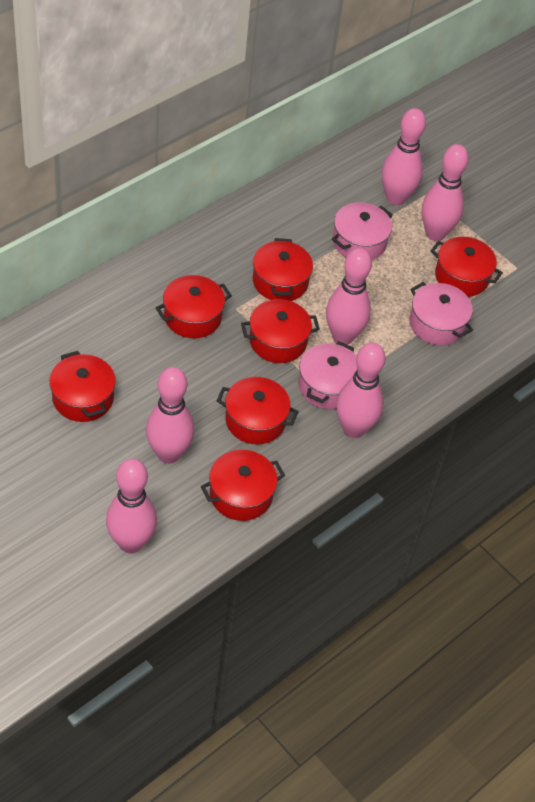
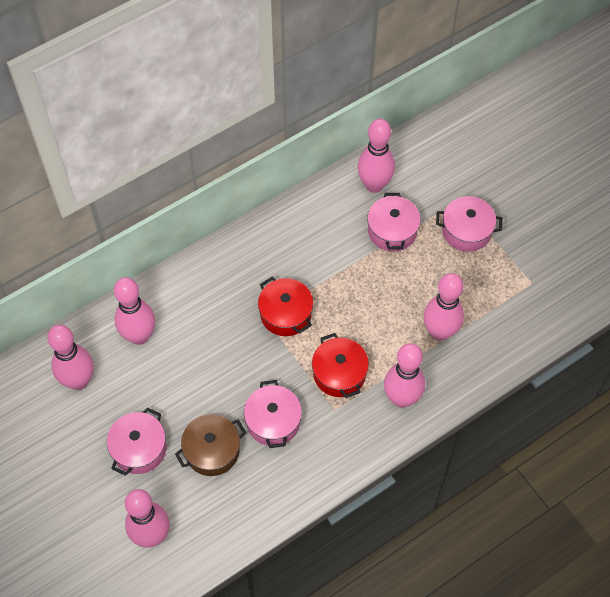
brown pot: none = 0 -> [175,414,246,476] = 1
pink pot: [298,341,357,409] [332,203,393,260] [409,282,473,345] = 3 -> [107,407,166,476] [244,380,302,448] [367,193,421,252] [436,196,502,252] = 4
red pot: [49,351,116,422] [156,275,232,338] [201,450,285,521] [217,377,299,445] [241,299,320,363] [253,238,313,301] [431,237,503,297] = 7 -> [258,277,313,336] [312,333,369,398] = 2

